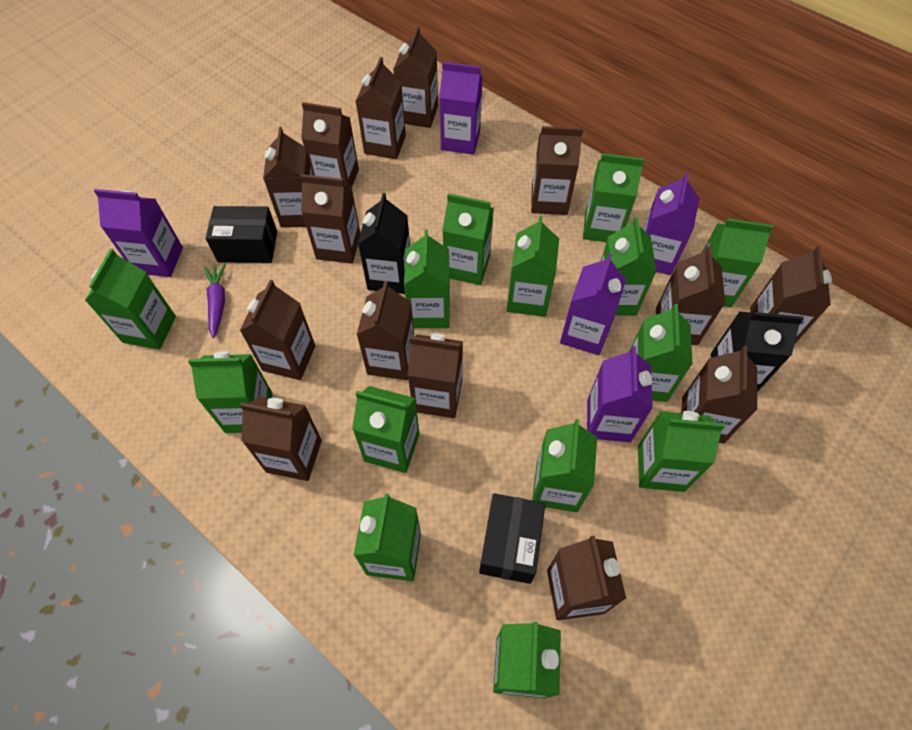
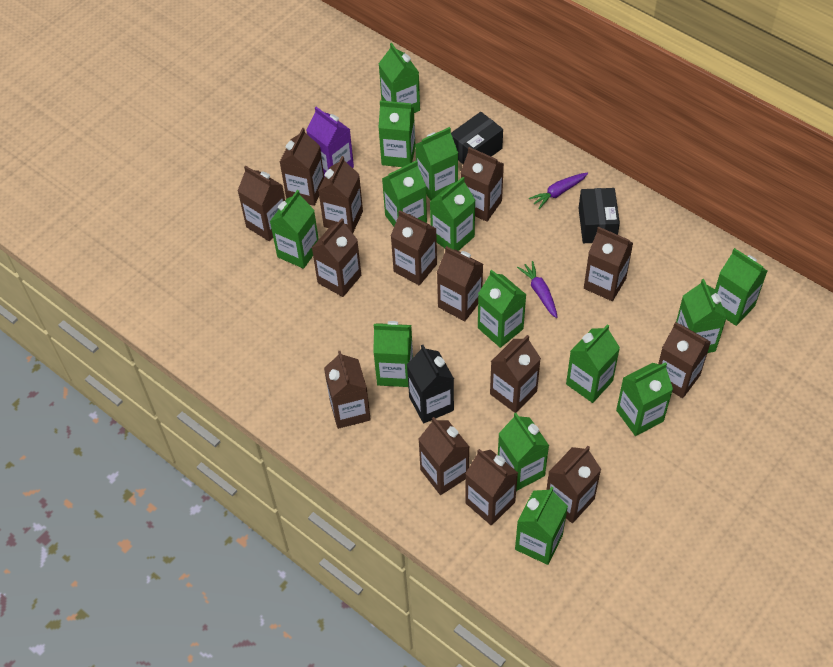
black carton: [358,193,410,294] [711,311,804,392] = 2 -> [407,345,454,423] = 1
purple carrot: [204,264,226,338] = 1 -> [517,261,558,318] [529,172,588,209] = 2
purple carton: [94,189,183,277] [439,62,483,155] [560,253,626,355] [587,346,653,442] [643,172,699,275] = 5 -> [306,107,354,178] = 1

